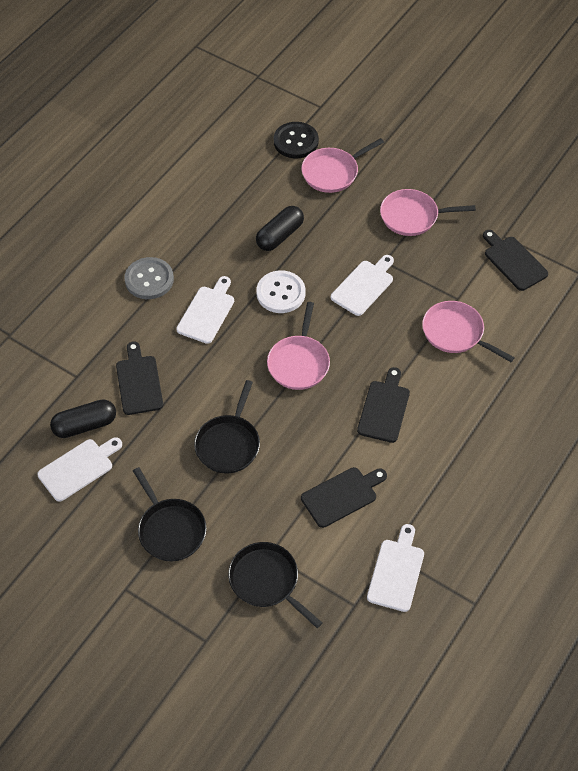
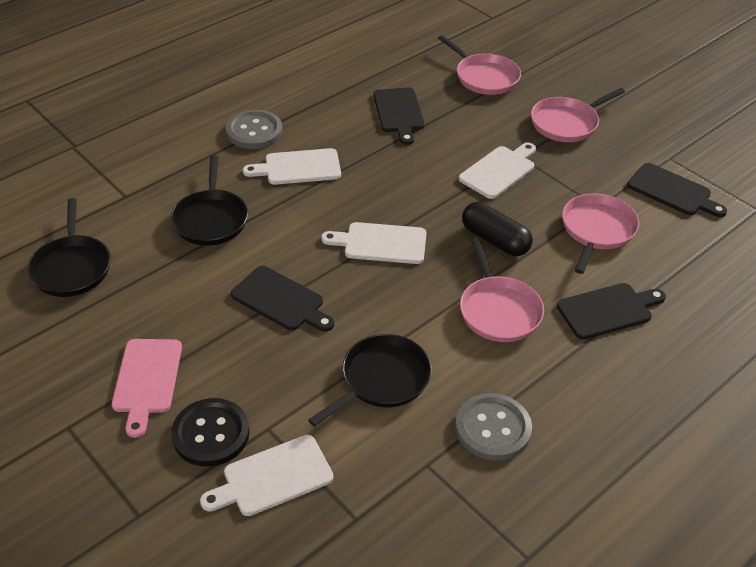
black capsule: [50,399,116,438] [256,206,304,251] = 2 -> [462,202,533,256] = 1
grey button: [124,257,174,299] = 1 -> [226,110,283,149] [455,393,532,461] = 2
pink cutting board: none = 0 -> [112,339,182,438] = 1
white button: [256,271,305,313] = 1 -> none = 0

